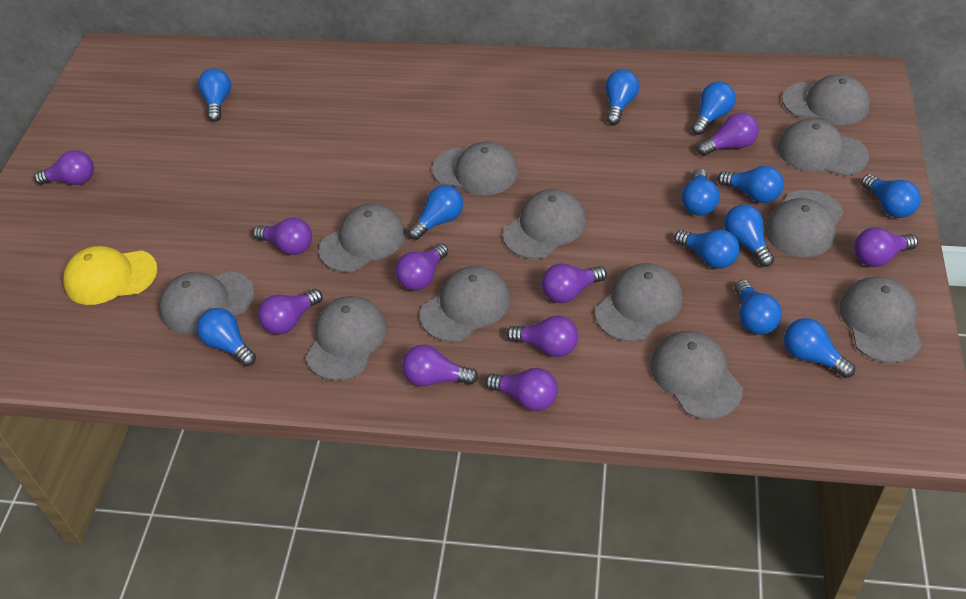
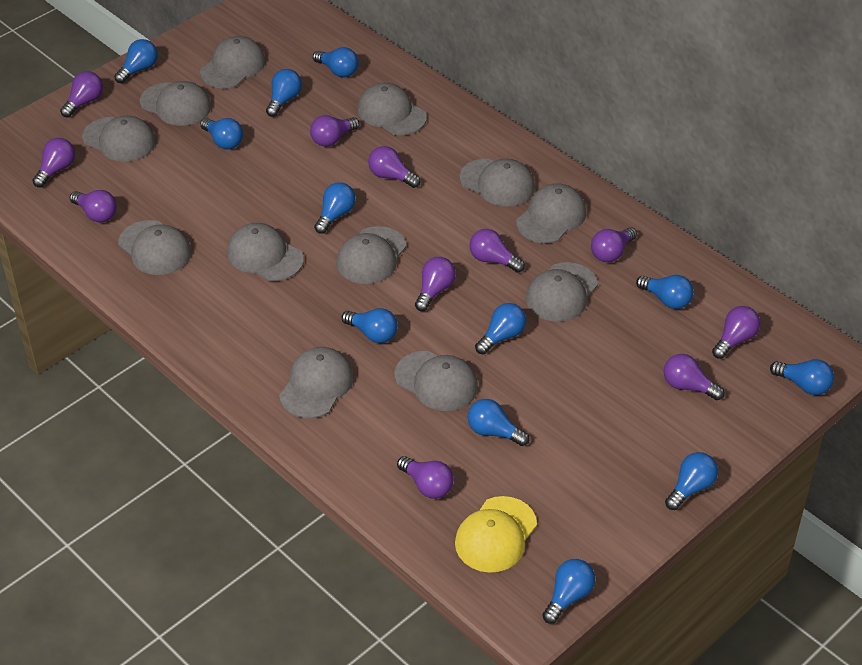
purple light bulb: [34,150,94,185] [253,217,312,255] [258,289,322,334] [395,243,448,291] [402,345,478,387] [485,368,558,411] [506,316,578,357] [542,263,607,303] [697,112,759,156] [854,227,918,267] = 10 -> [32,138,75,187] [60,71,103,117] [70,190,117,223] [310,115,359,147] [368,146,420,188] [397,456,454,499] [415,257,456,311] [469,229,525,273] [591,227,637,262] [664,354,725,400] [712,306,760,359] = 11

